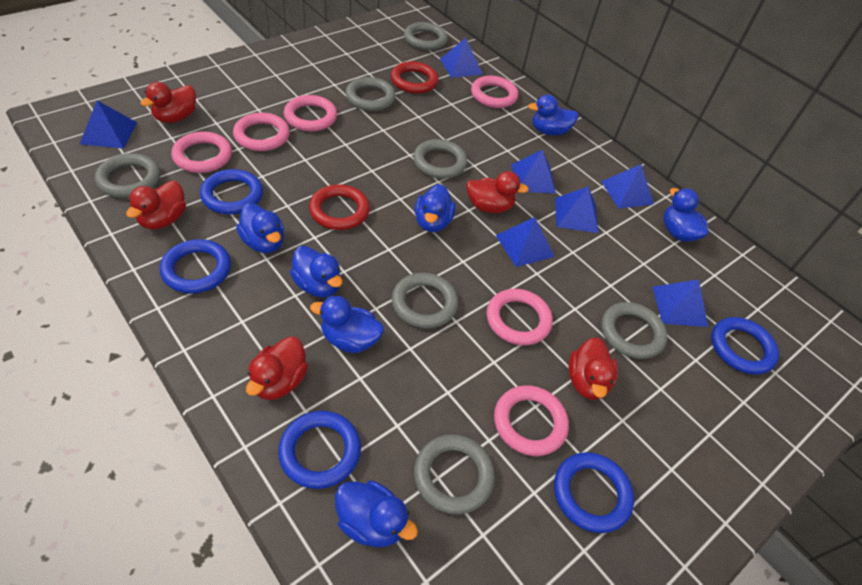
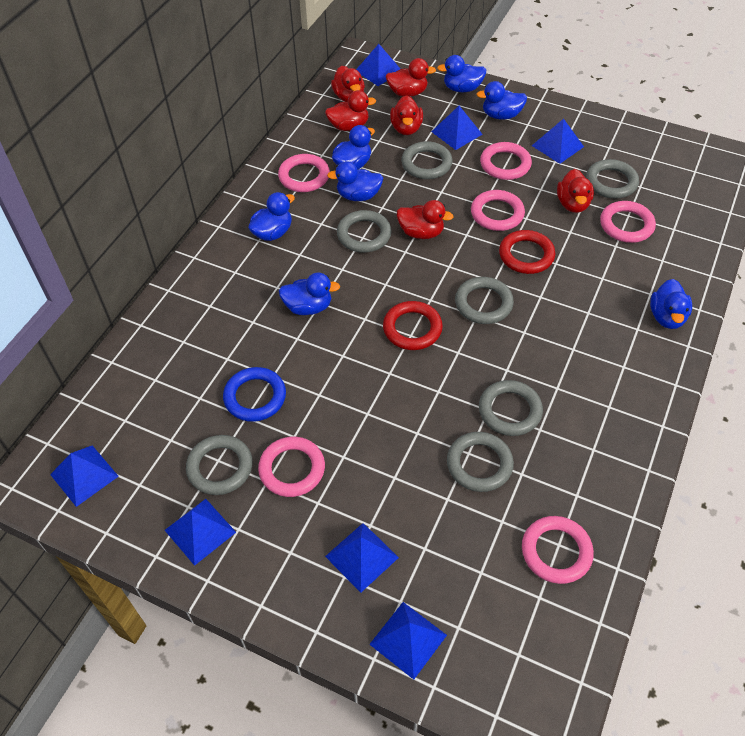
blue ring: [160,239,231,294] [200,169,263,214] [278,411,361,489] [554,452,634,533] [711,317,779,375] = 5 -> [223,367,286,422] = 1
red duck: [126,181,186,230] [141,82,196,123] [246,337,308,400] [466,171,529,213] [568,337,618,400] = 5 -> [325,90,376,131] [331,66,365,102] [385,58,436,97] [390,95,423,135] [397,200,454,239] [557,169,594,213] = 6

